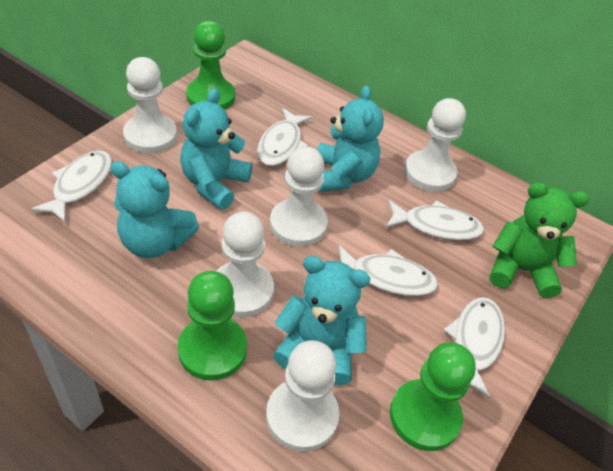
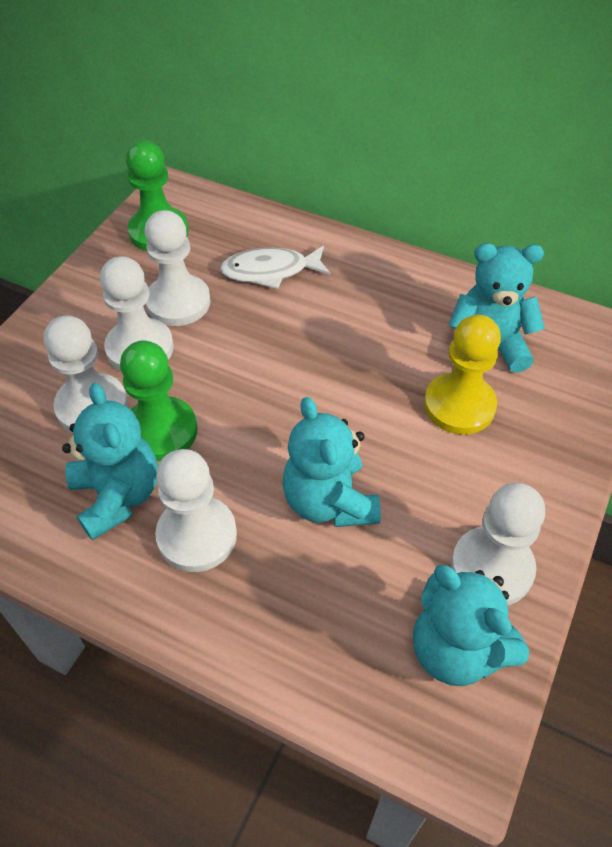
green pawn: [178,271,247,380] [186,21,235,110] [390,342,476,451] = 3 -> [120,341,198,461] [126,140,189,251] = 2
green teddy bear: [490,182,589,298] = 1 -> none = 0
white fish: [31,151,112,223] [257,108,312,166] [338,245,438,296] [385,200,484,240] [444,297,505,398] = 5 -> [220,246,331,289] = 1
yellow pawn: none = 0 -> [424,314,501,435] = 1

